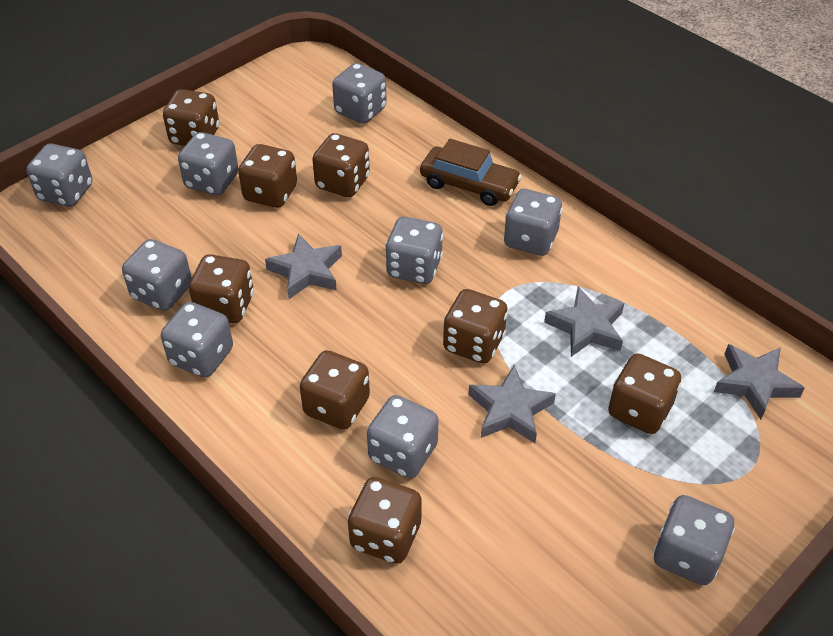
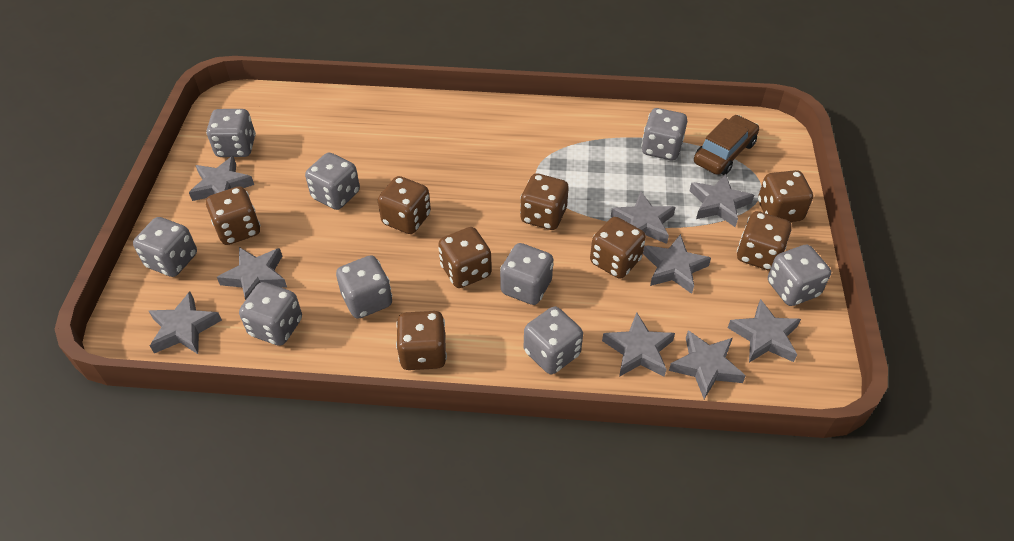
grey star: [265,233,342,299] [468,365,556,443] [544,287,624,357] [714,344,805,420] = 4 -> [149,292,222,354] [189,156,254,201] [217,247,287,300] [602,312,675,377] [611,192,675,244] [643,234,711,294] [669,331,746,399] [689,173,754,227] [728,299,801,362] = 9

